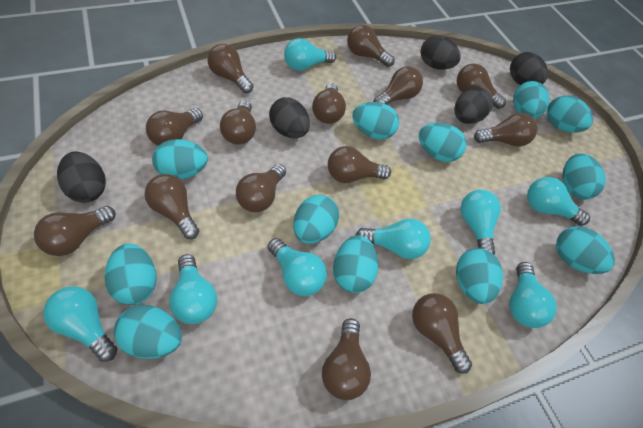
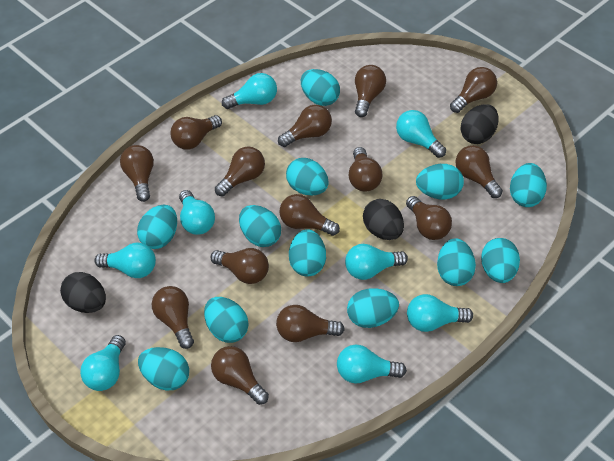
black egg: [57,152,106,203] [269,97,310,138] [420,35,460,70] [454,87,493,124] [510,52,548,85] = 5 -> [60,272,106,313] [363,199,404,240] [461,104,499,144] = 3

